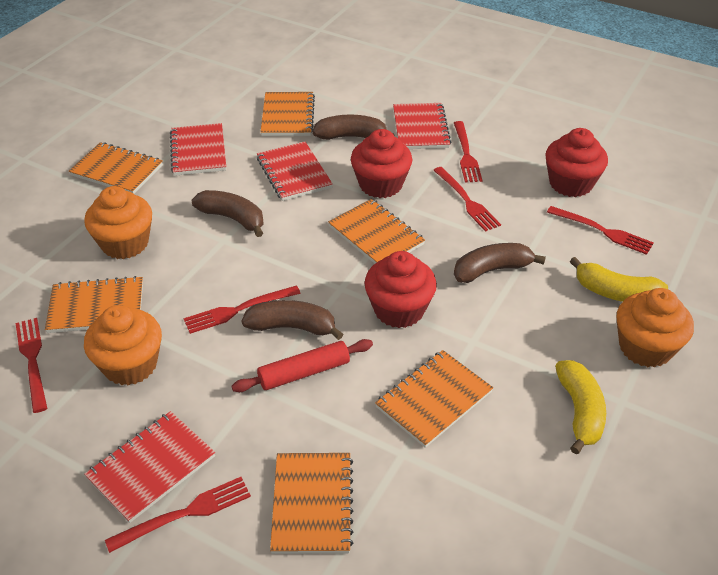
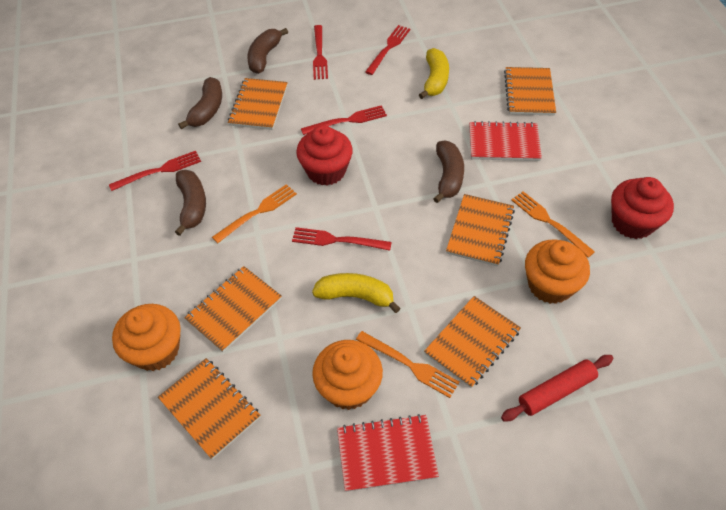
orange fork: none = 0 -> [212,184,297,243] [356,331,460,398] [511,191,595,258] = 3
red cupcake: [351,129,412,198] [364,251,437,328] [545,128,608,197] = 3 -> [296,125,353,186] [611,177,674,239] = 2
red fork: [15,318,48,413] [105,477,251,553] [184,285,301,334] [433,167,501,232] [454,121,483,183] [547,206,654,255] = 6 -> [109,151,201,191] [292,227,392,251] [301,105,387,135] [313,25,328,80] [365,25,410,75] = 5
red notebook: [84,411,215,523] [170,123,226,176] [257,142,333,201] [393,103,451,149] = 4 -> [337,414,439,492] [469,121,542,161] = 2

